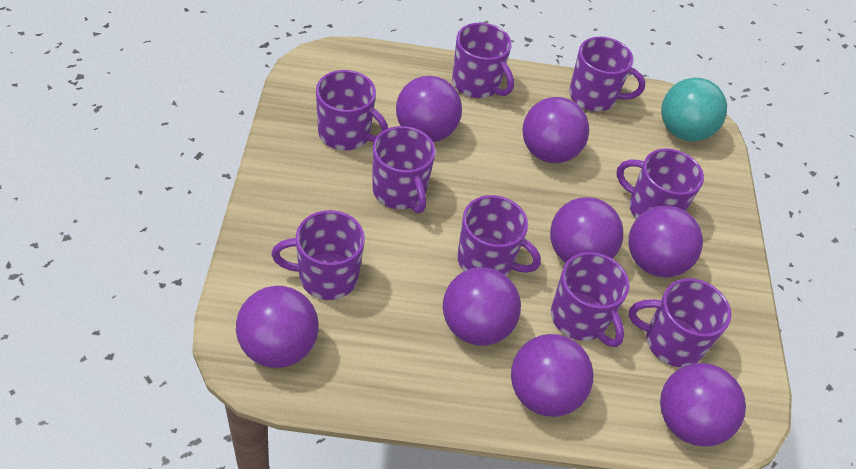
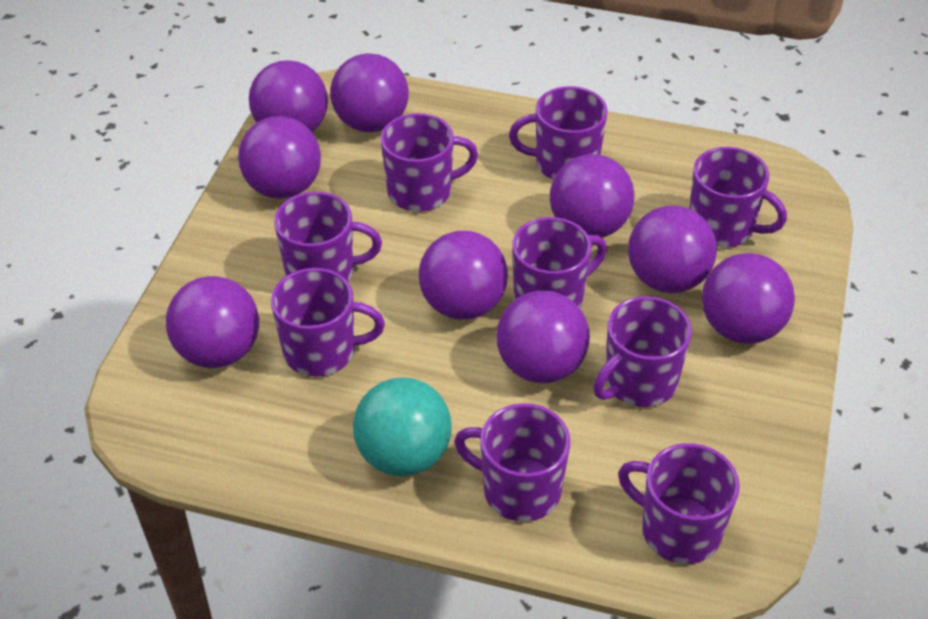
purple ball: [236,286,319,368] [396,76,462,142] [443,267,521,346] [511,334,594,417] [523,97,589,163] [550,197,623,263] [629,206,703,278] [660,363,746,446] = 8 -> [166,276,259,368] [238,116,321,199] [249,60,328,132] [330,53,409,132] [419,231,508,320] [496,290,590,383] [550,154,635,238] [628,205,717,293] [702,253,795,344] = 9

